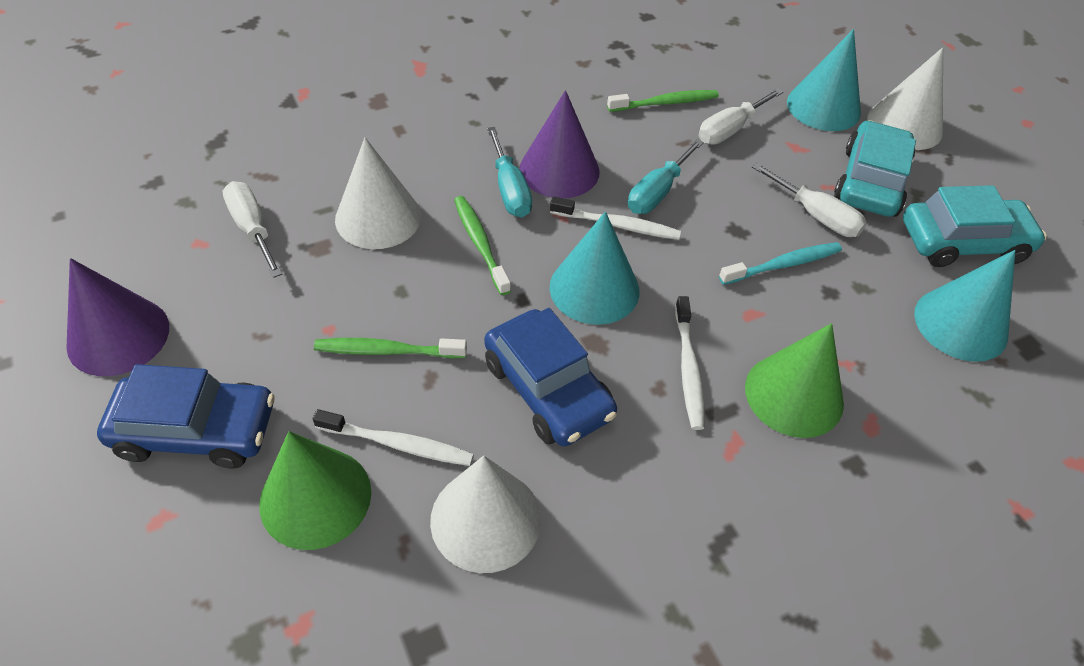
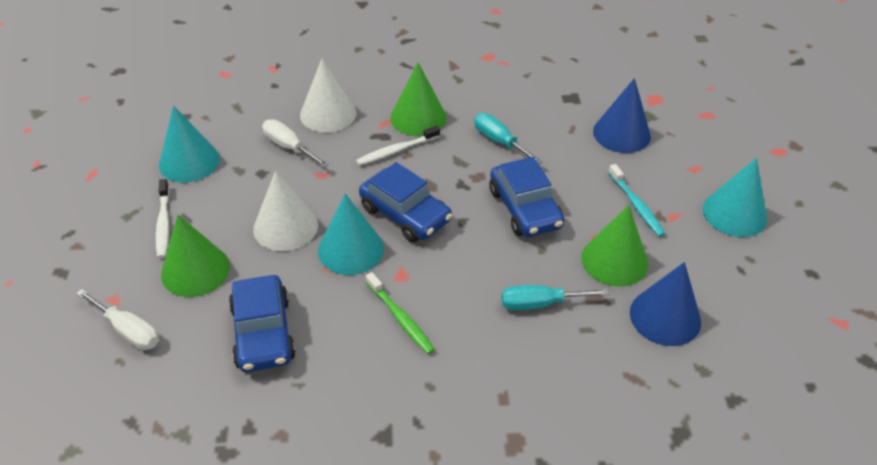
blue car: [97,364,275,468] [484,308,617,446] = 2 -> [229,275,296,372] [359,162,452,243] [490,157,565,237] = 3
blue cone: none = 0 -> [593,78,651,153] [630,262,701,346] = 2
green cone: [259,431,371,550] [745,323,844,438] = 2 -> [161,215,230,297] [390,63,447,136] [581,205,648,287] = 3
green toothbrush: [314,338,467,358] [454,196,511,295] [607,90,719,112] = 3 -> [366,272,435,354] = 1
purple cone: [66,258,169,376] [520,90,600,198] = 2 -> none = 0
turquoise car: [834,120,916,217] [903,185,1047,267] = 2 -> none = 0
white cone: [335,137,421,249] [430,455,541,573] [867,47,943,150] = 3 -> [253,171,318,251] [300,59,356,132] = 2
white screwdriver: [222,181,283,278] [698,88,783,145] [752,163,867,237] = 3 -> [76,289,159,350] [262,120,329,168] = 2
white toothbrush: [313,409,474,466] [550,196,681,240] [675,296,705,430] = 3 -> [156,179,170,258] [356,126,440,166] = 2

